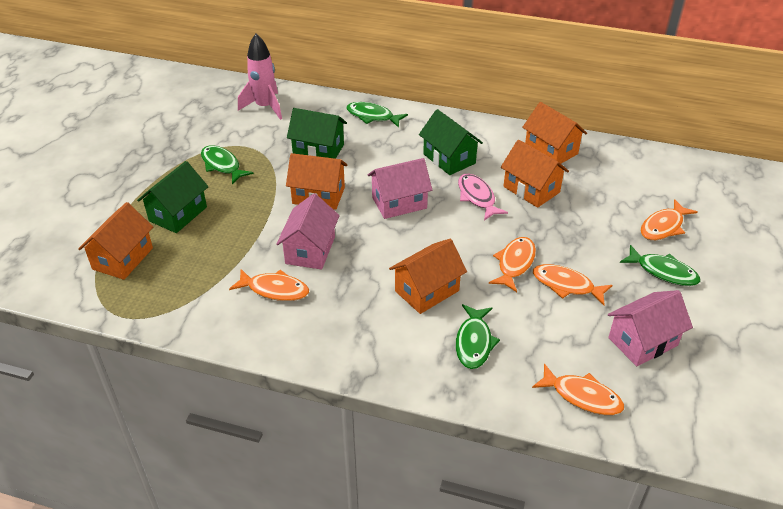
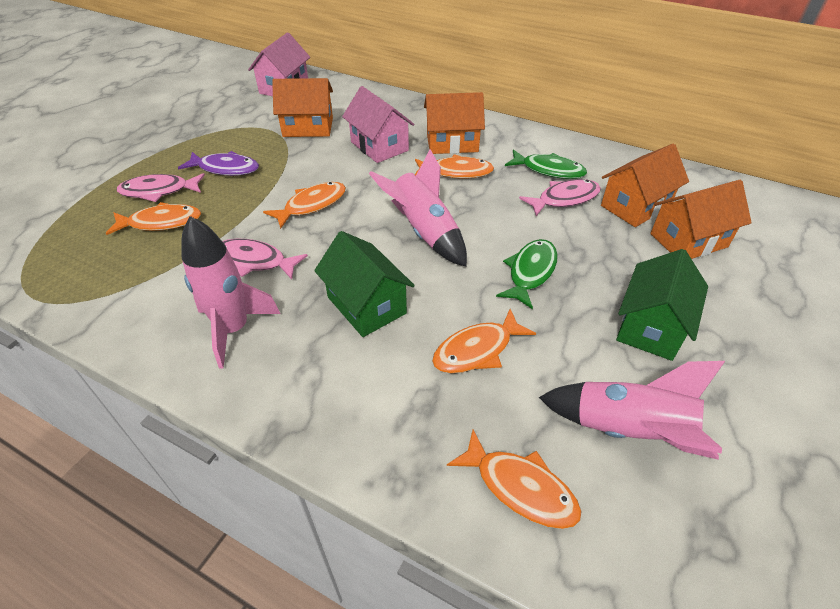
green fish: [201,145,253,184] [346,102,408,128] [456,304,500,369] [620,245,700,286] = 4 -> [496,239,558,310] [505,149,587,179] = 2
green house: [137,161,208,233] [287,108,347,159] [419,109,483,175] = 3 -> [314,231,415,337] [616,249,708,361] = 2
orange house: [78,202,153,280] [286,153,348,210] [389,239,467,314] [501,140,569,208] [522,102,587,164] = 5 -> [272,78,333,137] [424,92,485,154] [601,144,689,227] [650,180,752,259] = 4
pink fish: [458,174,508,220] = 1 -> [117,173,205,202] [222,239,308,279] [519,179,601,216] = 3
pink house: [276,193,340,270] [368,158,432,219] [608,290,693,366] = 3 -> [248,32,310,96] [342,86,414,163] = 2
pink rocket: [238,34,282,120] = 1 -> [181,216,281,369] [369,149,467,267] [539,361,725,460] = 3
purple fish: none = 0 -> [178,151,259,176] = 1

